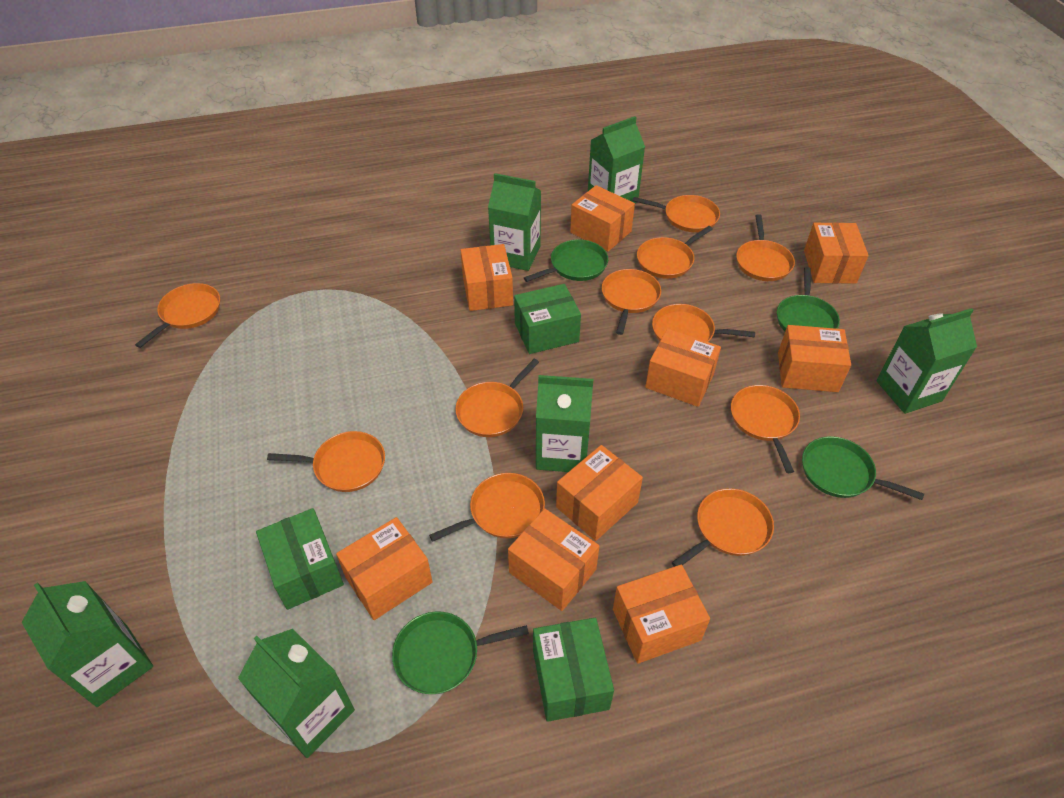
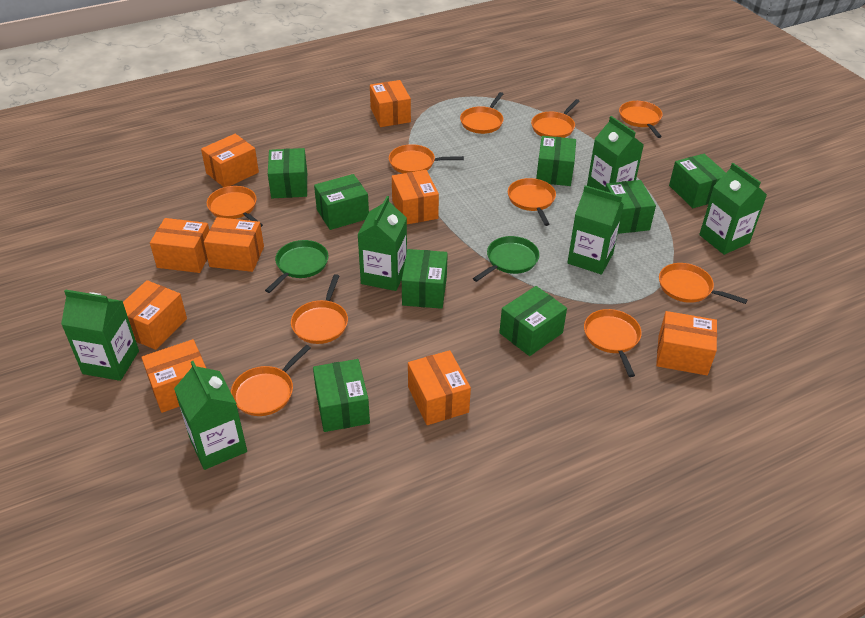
green box: [256,508,344,610] [514,284,581,354] [533,618,614,722] = 3 -> [268,148,307,198] [313,359,370,432] [314,174,369,230] [402,249,448,309] [499,286,567,356] [536,136,576,186] [605,180,656,234] [669,154,726,208] = 8
green pan: [392,611,529,694] [524,240,608,282] [777,267,840,331] [802,436,924,500] = 4 -> [265,240,329,293] [473,236,540,282] = 2
orange pan: [135,283,220,348] [267,431,385,492] [429,473,545,542] [455,359,539,437] [602,269,661,335] [633,195,720,232] [637,226,713,279] [652,304,755,342] [672,488,774,567] [731,385,800,473] [736,214,795,281] = 11 -> [207,186,263,227] [231,345,311,416] [291,274,348,344] [389,144,464,173] [460,92,504,134] [508,178,556,226] [531,99,580,138] [584,309,642,377] [619,101,663,138] [659,263,748,304] = 10

